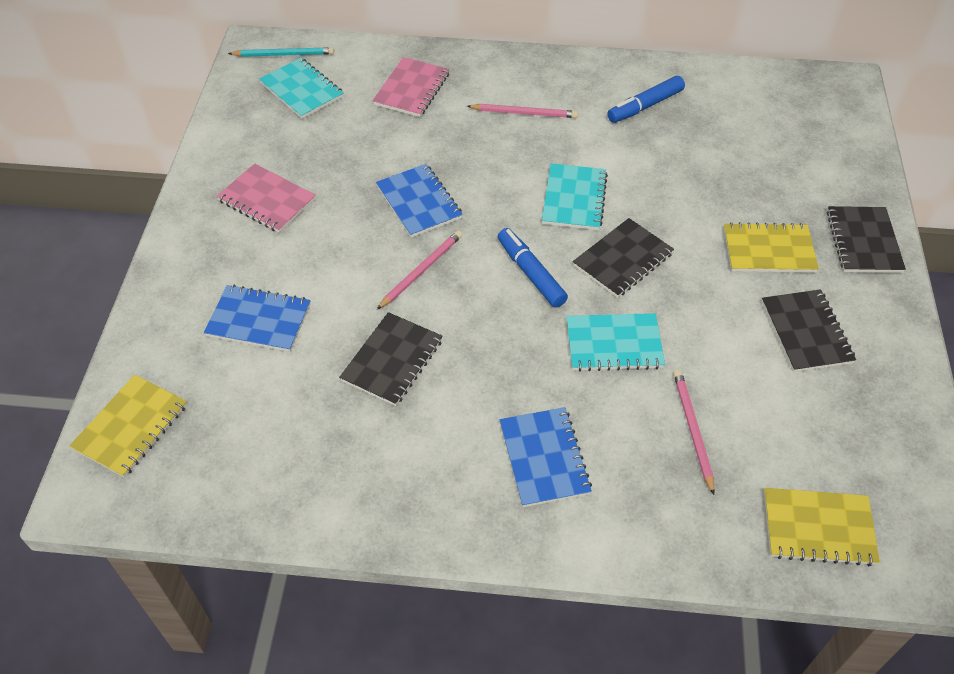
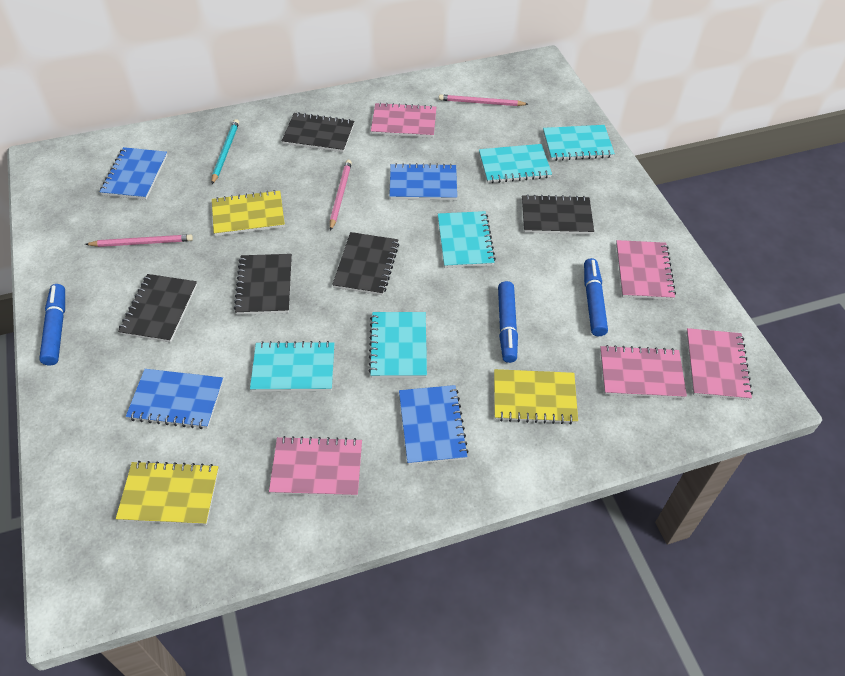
black notebook: [339,312,443,406] [573,218,674,298] [762,289,856,372] [827,206,906,273] = 4 -> [118,274,197,343] [234,254,292,315] [282,112,354,152] [332,232,399,296] [522,194,594,235] = 5
blue marker: [498,228,568,308] [607,76,685,123] = 2 -> [39,284,65,365] [498,281,518,363] [584,258,608,336] = 3
blue notebook: [204,285,311,352] [376,164,463,238] [499,407,592,507] = 3 -> [100,147,168,200] [126,369,223,429] [389,163,457,200] [399,385,469,465] = 4
pink notebook: [217,163,316,233] [372,57,449,117] = 2 -> [269,436,362,497] [371,102,436,138] [600,345,687,399] [616,240,676,300] [686,328,753,400] = 5
turquoise notebook: [259,58,344,119] [542,163,608,230] [566,313,665,372] = 3 -> [250,341,334,392] [369,312,427,378] [438,211,496,268] [479,144,552,183] [543,125,615,161] = 5

